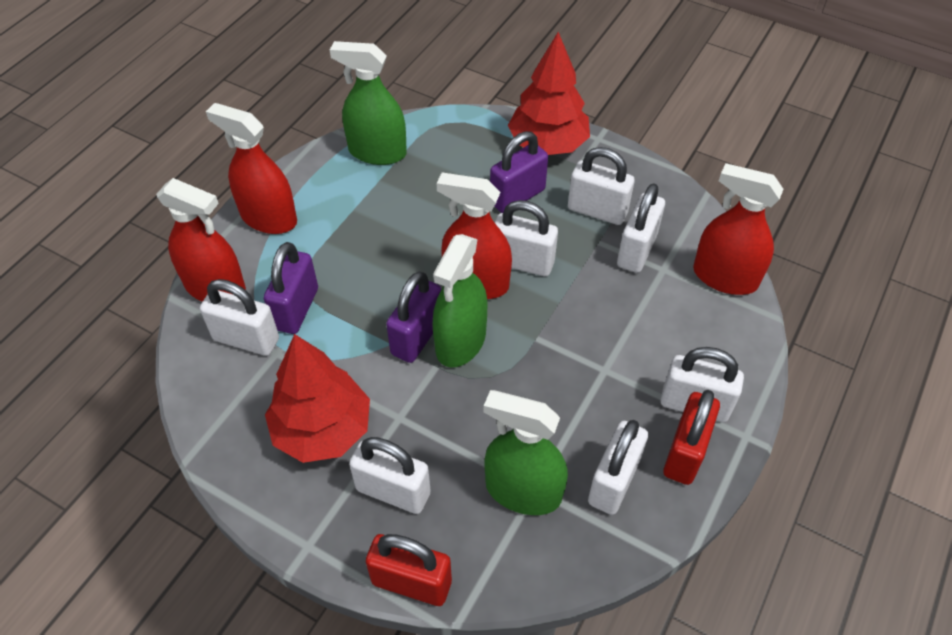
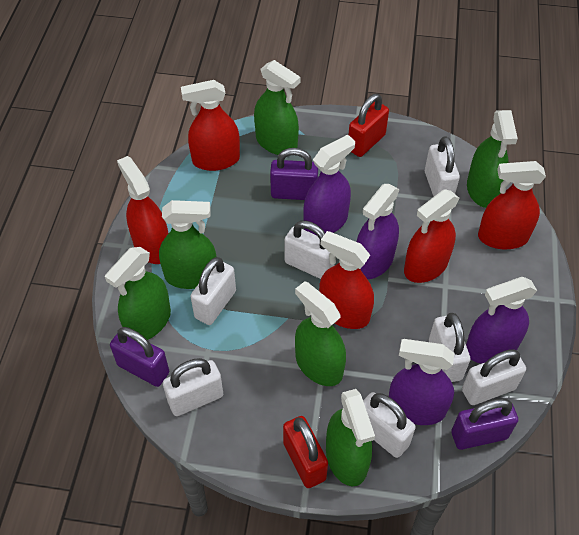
green spray bottle: [330,41,407,165] [432,234,488,367] [484,390,568,515] = 3 -> [105,247,171,340] [159,200,216,289] [254,60,301,155] [295,281,346,386] [326,389,375,486] [467,110,518,208] = 6
purple spray bottle: none = 0 -> [303,135,355,235] [356,184,400,279] [389,339,454,425] [466,277,537,364] = 4
red spray bottle: [156,178,246,302] [206,103,297,234] [437,173,512,299] [693,163,784,295] = 4 -> [117,156,169,264] [181,80,240,171] [319,231,374,329] [404,189,460,283] [478,161,546,250] = 5
red tree: [265,334,370,463] [508,32,590,155] = 2 -> none = 0

